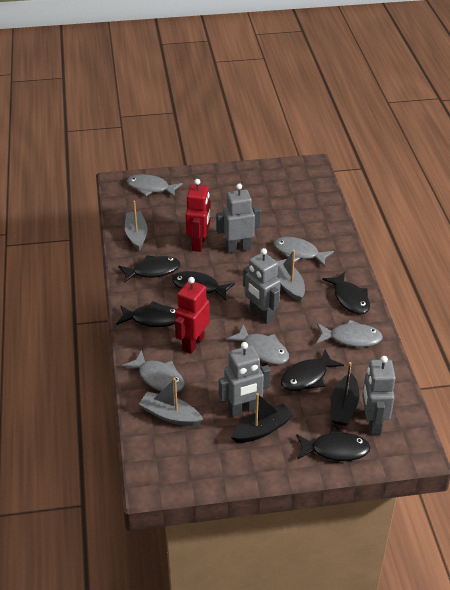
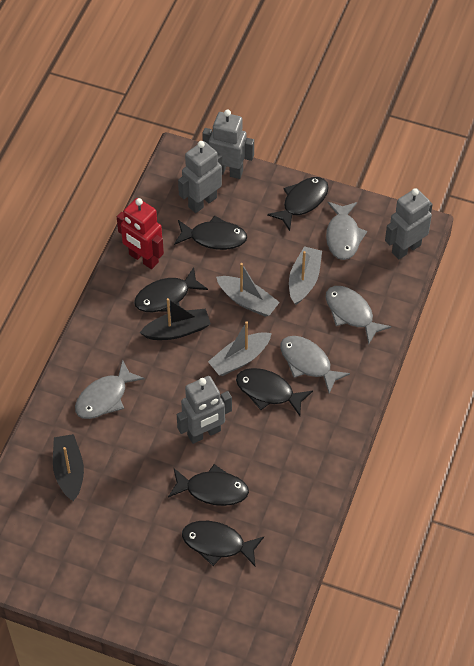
grey fish: [122,350,184,392] [127,174,183,197] [226,324,289,365] [274,237,334,267] [316,320,383,347] = 5 -> [75,360,145,419] [280,336,350,394] [326,202,367,260] [326,286,391,344] = 4
red robot: [175,277,210,354] [185,179,211,252] = 2 -> [117,198,164,269] = 1

